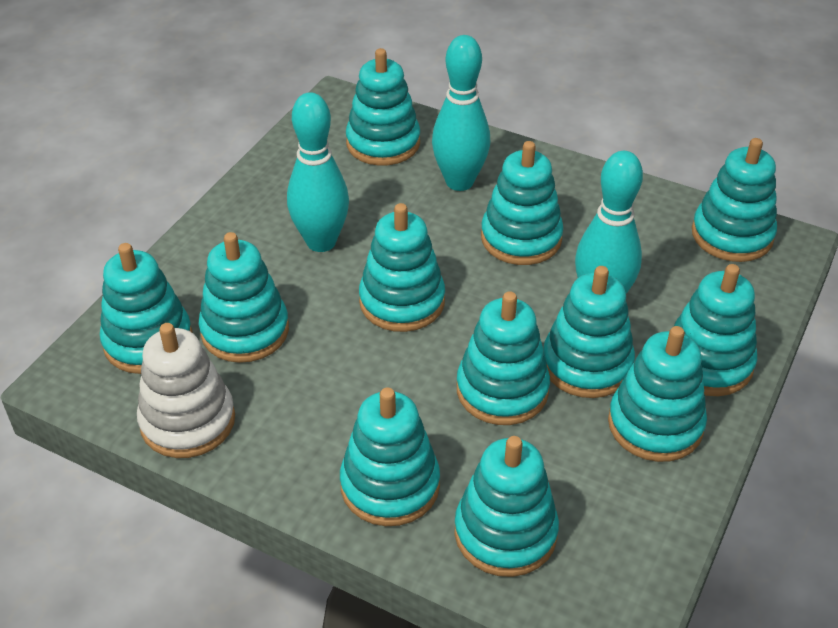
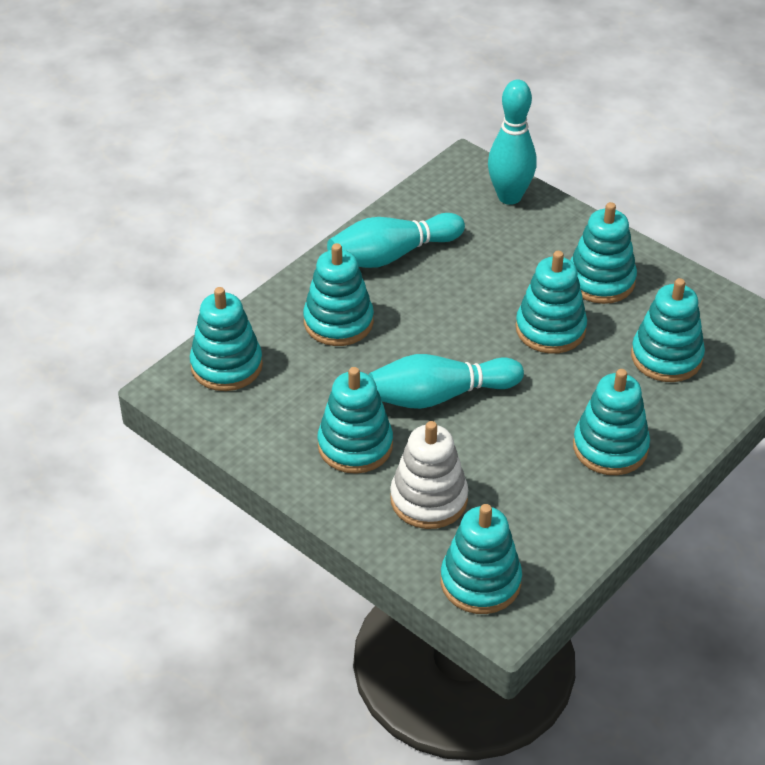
turquoise stacking toy: [100,243,193,374] [198,232,289,363] [340,388,440,526] [346,48,420,166] [359,203,445,332] [454,436,559,577] [457,291,550,425] [481,141,564,265] [543,266,635,398] [608,326,707,462] [673,264,757,396] [692,138,777,262] = 12 -> [190,287,263,391] [303,243,374,346] [317,367,393,474] [441,504,522,614] [516,251,587,354] [570,202,637,304] [573,369,650,475] [631,278,705,382] = 8

